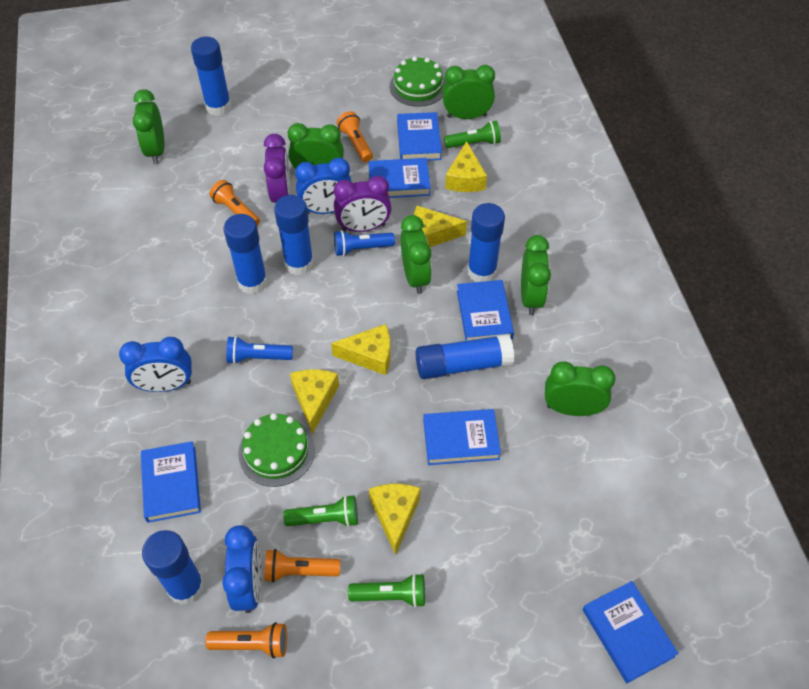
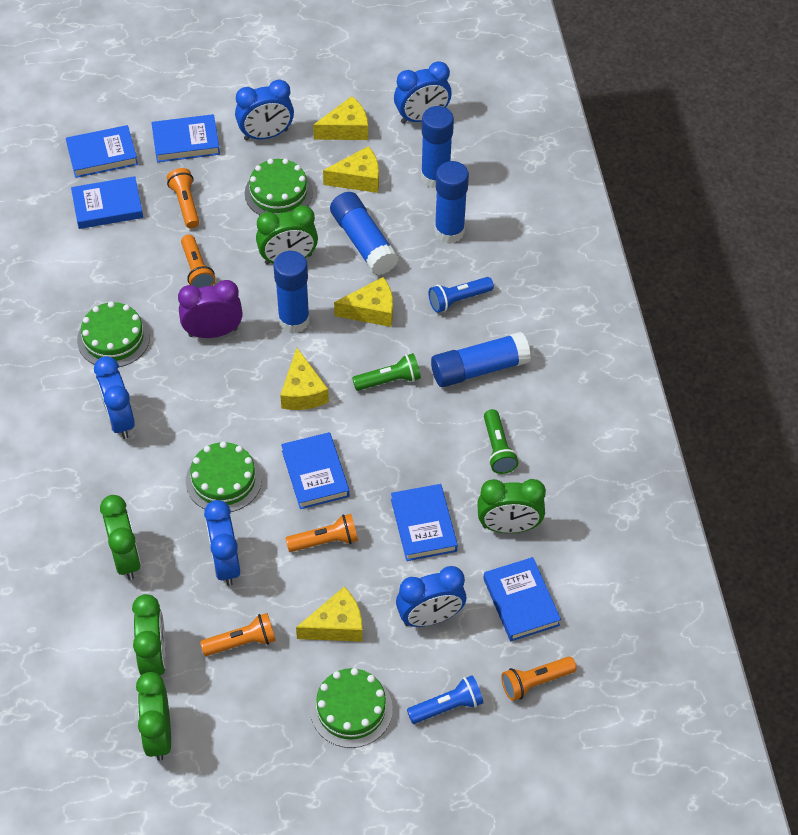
blue clock: [119,337,192,392] [222,525,261,613] [295,158,351,214] = 3 -> [94,356,135,439] [204,500,240,586] [235,79,294,140] [394,61,452,124] [396,566,466,627] = 5
blue glue stick: [142,530,204,605] [191,37,231,116] [223,214,268,294] [274,195,314,275] [416,334,514,379] [467,203,505,282] = 6 -> [273,251,310,333] [330,192,399,275] [421,106,454,188] [431,332,531,387] [434,161,469,244] = 5
green cake: [238,413,315,487] [390,56,446,107] = 2 -> [77,301,150,367] [186,441,262,512] [245,158,313,215] [310,668,393,748] = 4
green clock: [133,89,164,164] [288,123,344,169] [400,215,432,294] [442,65,495,119] [521,235,551,315] [545,361,616,416] = 6 -> [100,495,141,580] [132,594,166,675] [136,672,171,761] [256,205,318,265] [477,479,546,533] = 5
green flashlight: [283,495,358,527] [348,573,425,608] [444,121,501,148] = 3 -> [352,353,421,391] [484,409,518,474] = 2
orange flashlight: [205,622,287,658] [209,180,260,226] [264,549,340,583] [337,111,373,162] = 4 -> [167,168,199,228] [181,235,215,288] [200,613,276,656] [286,514,358,552] [501,656,576,701] = 5
purple clock: [264,134,291,203] [334,176,391,232] = 2 -> [178,280,243,338] = 1

